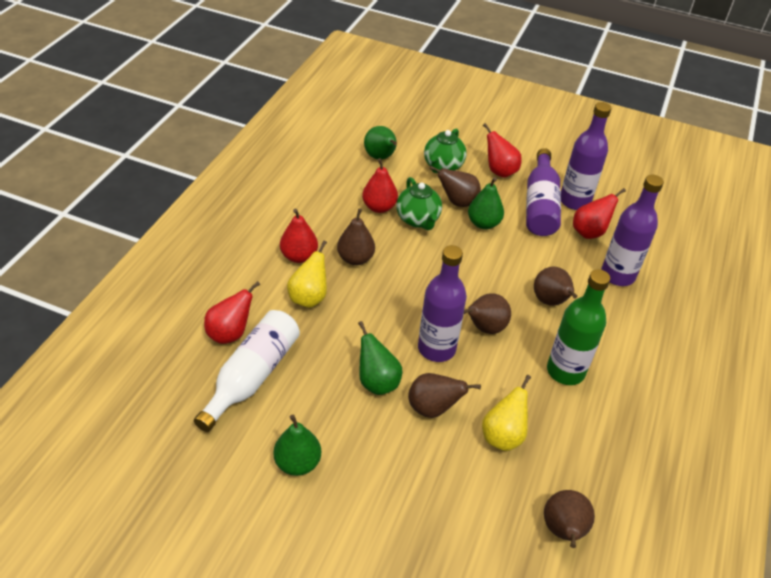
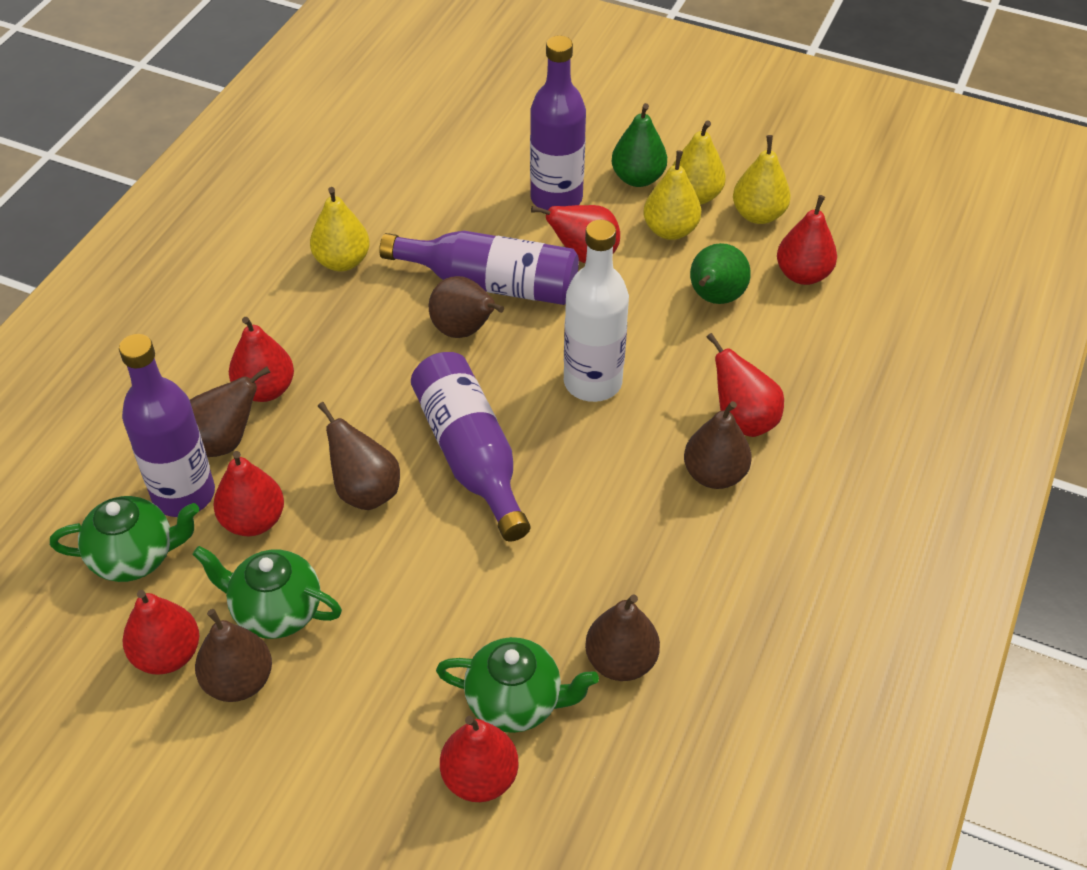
green bottle: [547,269,610,385] = 1 -> none = 0
green pear: [273,415,321,476] [358,321,402,395] [364,126,397,160] [468,177,504,229] = 4 -> [611,103,667,187] [690,243,751,304] = 2
green teapot: [396,177,442,230] [424,128,467,173] = 2 -> [50,496,199,582] [192,546,342,639] [436,637,599,733] = 3
red pear: [204,281,260,344] [280,209,318,263] [362,158,398,213] [483,123,522,178] [573,188,626,239] = 5 -> [123,590,199,675] [213,451,284,536] [229,317,294,402] [440,716,519,802] [531,205,620,263] [706,333,784,437] [777,195,837,285] = 7
yellow pear: [287,241,327,308] [482,375,531,451] = 2 -> [310,187,370,271] [643,150,701,240] [672,121,726,205] [733,135,791,224] = 4

